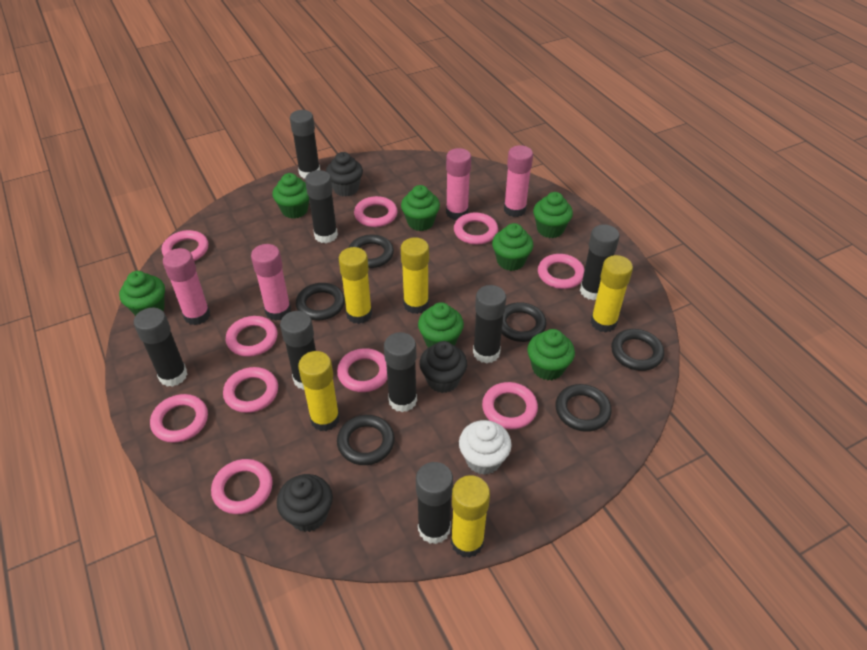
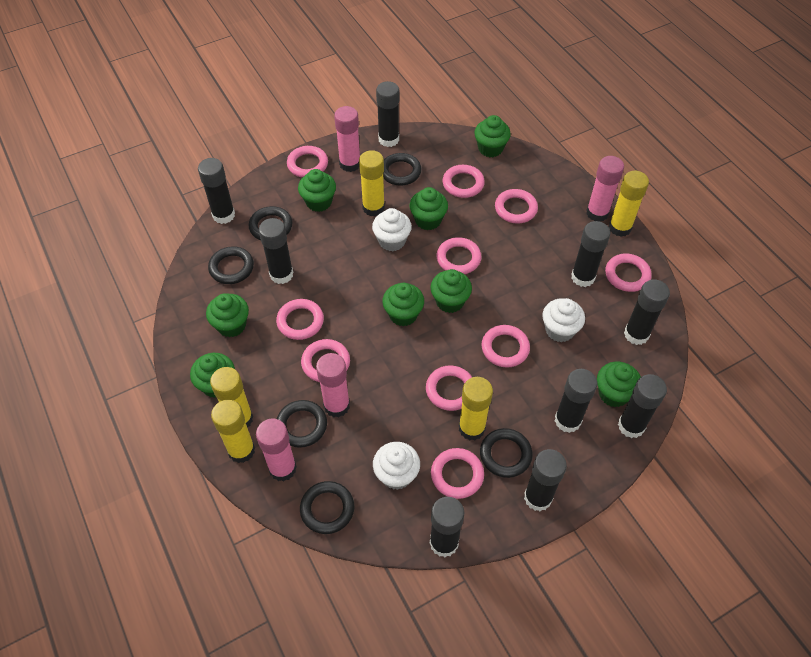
black cupcake: [277,474,333,532] [326,152,363,197] [419,341,467,393] = 3 -> none = 0
black glue stick: [134,308,187,387] [280,311,316,390] [290,110,320,179] [305,170,338,243] [384,332,417,412] [416,462,453,544] [473,285,506,363] [580,224,620,300] = 8 -> [198,158,235,224] [259,218,293,284] [376,81,399,147] [430,497,464,557] [524,449,567,511] [555,369,597,433] [571,221,610,287] [618,374,667,438] [624,280,670,345] = 9
green cupcake: [119,271,165,316] [273,173,309,219] [401,185,440,231] [418,302,464,348] [492,223,534,271] [527,329,575,380] [533,192,573,238] = 7 -> [190,353,235,398] [206,293,249,337] [298,169,336,212] [382,283,424,326] [409,187,448,230] [430,269,472,313] [474,115,511,157] [597,361,641,407] = 8
white cupcake: [459,420,511,475] = 1 -> [372,208,412,251] [373,442,420,490] [542,298,585,342] = 3

